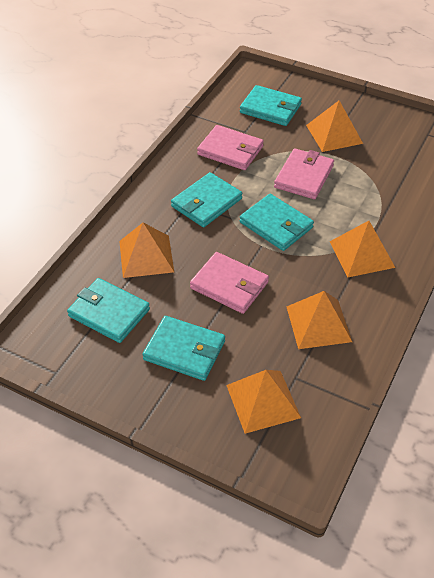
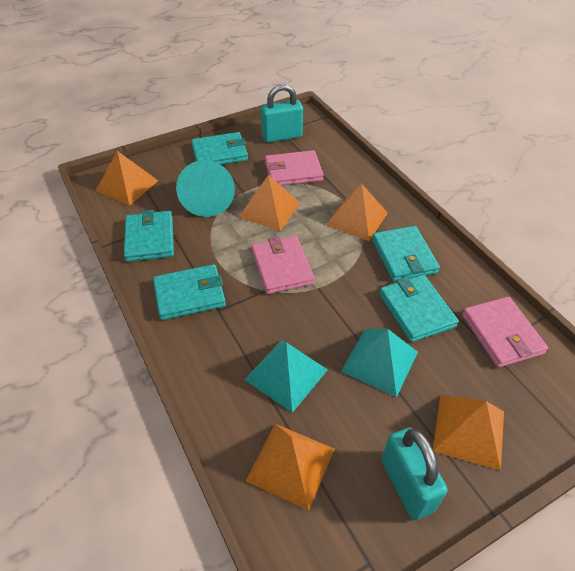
turquoise cone: none = 0 -> [176,160,235,217] = 1
turquoise padlock: none = 0 -> [261,84,303,143] [381,427,448,520] = 2
turquoise pyramid: none = 0 -> [244,340,328,413] [341,329,418,397] = 2

